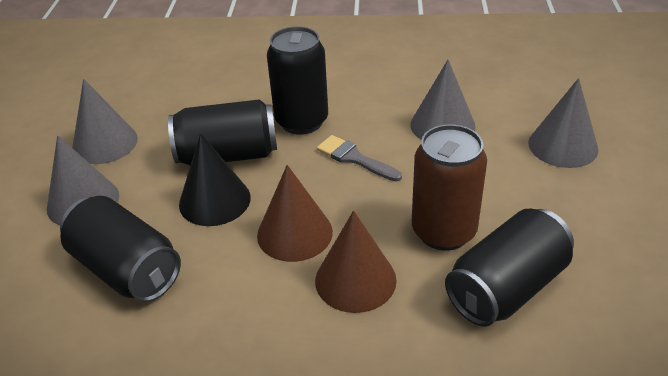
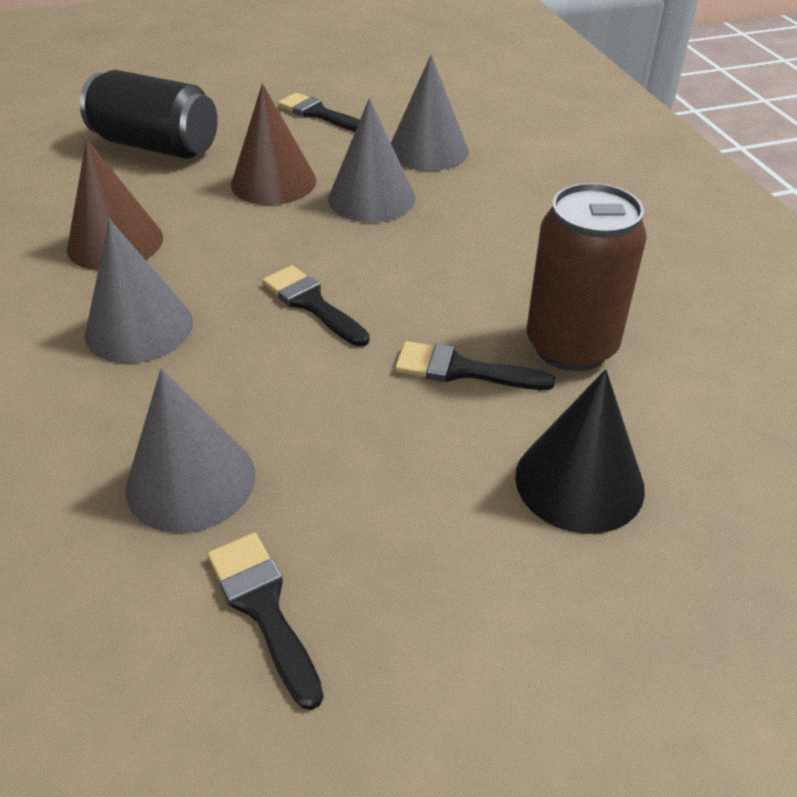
black brush: none = 0 -> [207,533,324,710] [262,265,370,347] [278,93,360,132] [395,341,556,390] = 4
black can: [60,196,181,302] [168,99,277,166] [267,26,328,135] [445,208,574,327] = 4 -> [80,70,218,159] = 1
grey brush: [317,135,402,182] = 1 -> none = 0

